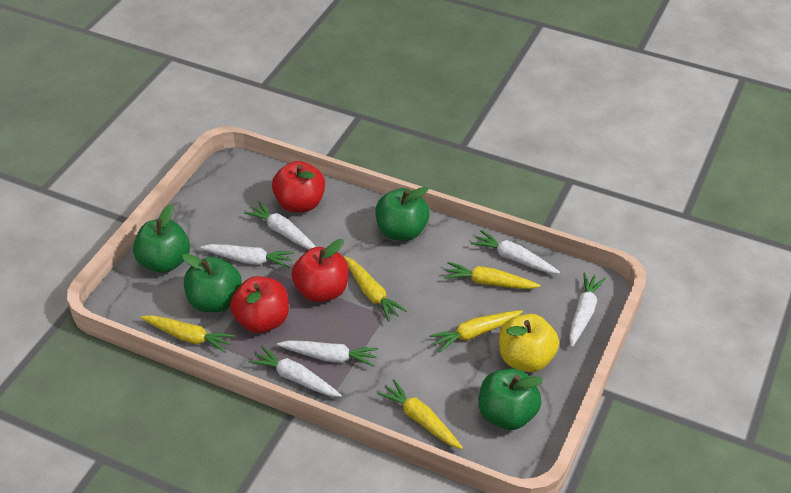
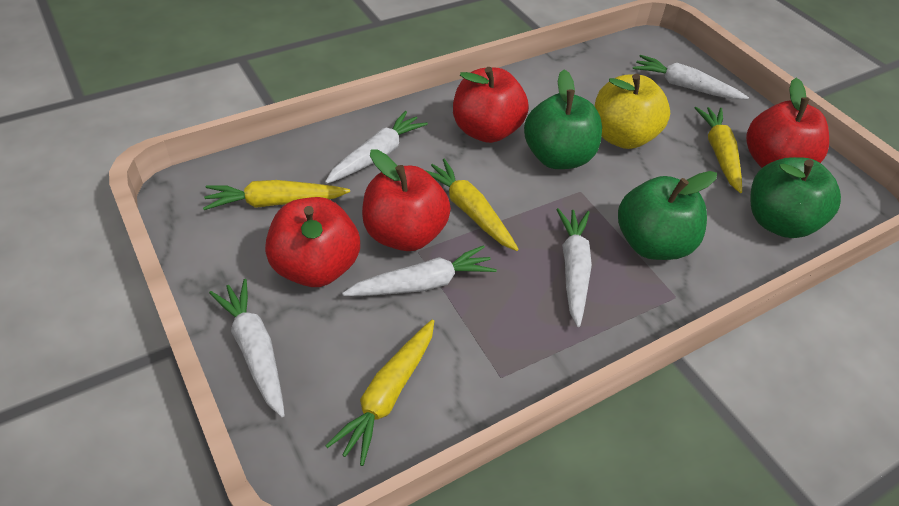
green apple: [133,204,190,273] [182,253,242,312] [375,187,430,241] [479,369,543,430] = 4 -> [524,70,602,169] [618,171,717,260] [751,157,841,238] = 3
red apple: [230,276,289,333] [272,161,325,213] [292,239,348,302] = 3 -> [265,197,360,287] [362,149,451,251] [453,67,529,143] [746,78,829,168] = 4
white carrot: [200,244,294,268] [244,201,316,250] [249,346,342,397] [277,340,378,367] [471,230,560,274] [569,273,606,347] = 6 -> [209,279,285,417] [325,111,428,184] [342,245,497,296] [556,208,592,327] [633,55,749,100] = 5
yellow carrot: [140,315,235,353] [344,256,407,321] [377,379,463,449] [429,310,523,353] [444,262,541,289] = 5 -> [203,180,350,210] [325,319,434,466] [425,158,519,251] [695,107,742,193] = 4

